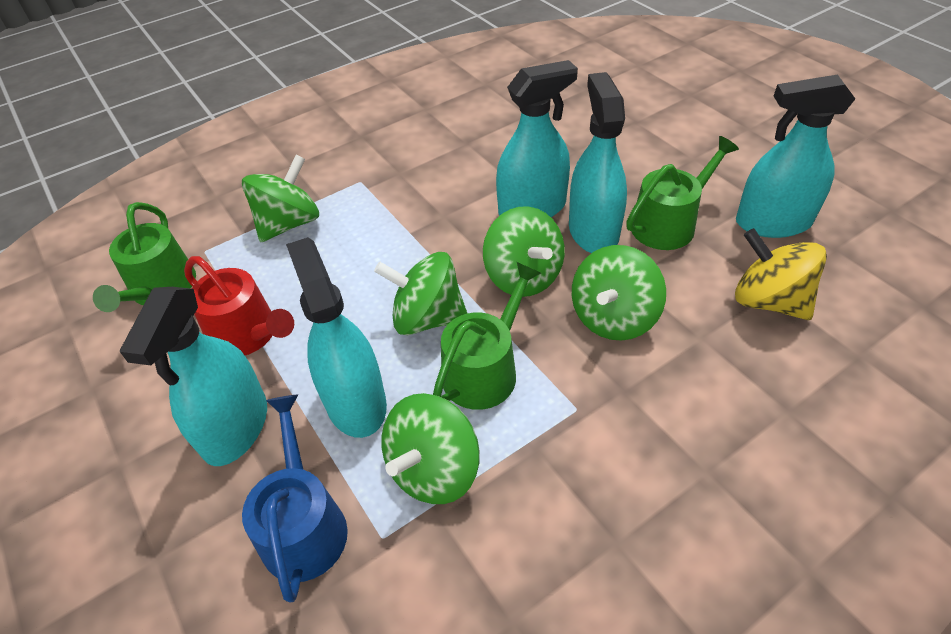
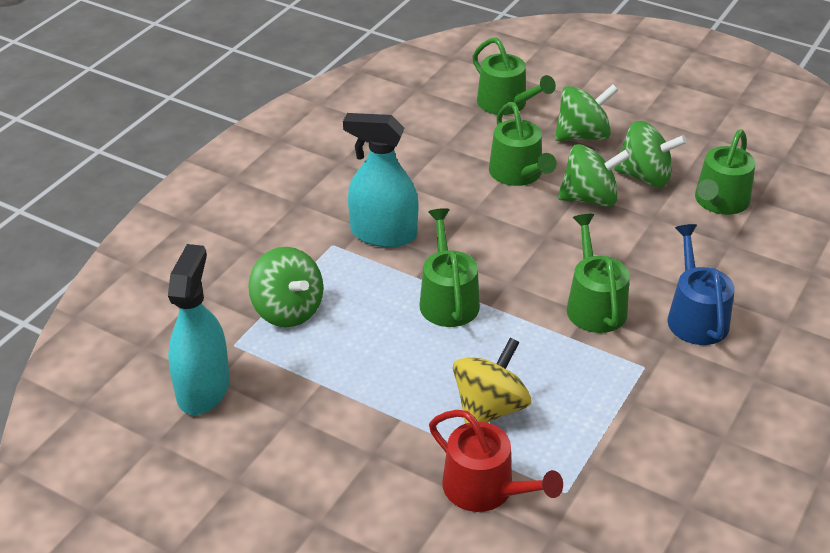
green spinning top: [242,155,319,242] [374,252,468,335] [381,393,480,504] [483,207,565,297] [572,245,666,341] = 5 -> [248,247,323,327] [555,84,618,141] [558,144,631,207] [613,121,687,187] = 4
green watering can: [93,202,196,312] [433,262,541,410] [626,136,739,250] = 3 -> [420,208,480,327] [472,37,556,115] [489,102,557,186] [567,214,630,333] [695,129,755,215] = 5
turquoise spray bottle: [120,287,267,466] [286,237,387,438] [496,60,578,217] [569,72,627,253] [736,74,855,238] = 5 -> [168,244,230,415] [343,113,419,247] = 2

